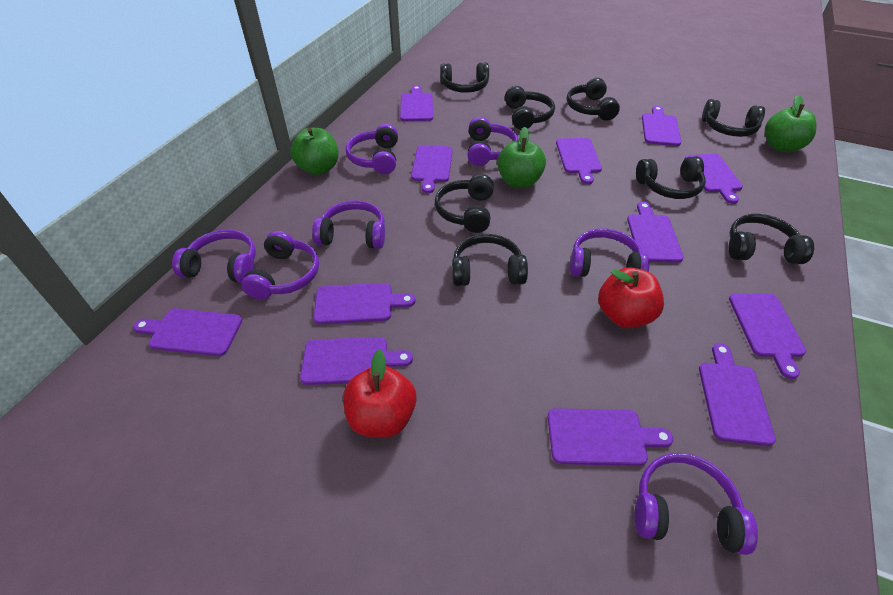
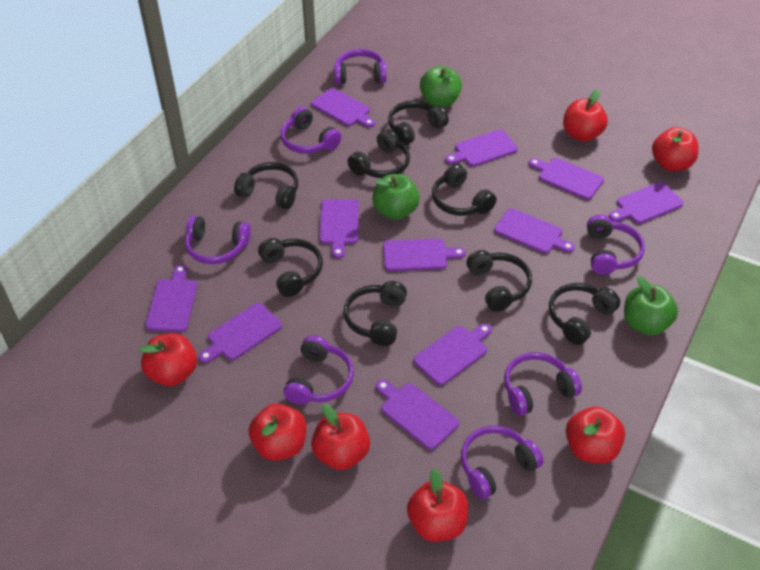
purple cutting board: [133,308,242,356] [300,337,413,385] [313,283,416,324] [400,85,433,121] [411,145,453,193] [548,408,673,466] [556,138,602,184] [627,202,684,263] [642,106,681,146] [685,154,743,204] [699,343,776,446] [729,293,806,379] = 12 -> [145,264,197,332] [199,303,282,363] [311,88,375,128] [319,199,359,259] [376,379,459,450] [383,238,466,271] [413,323,492,386] [445,130,518,167] [494,208,575,254] [529,158,604,200] [609,182,683,224] = 11
red apple: [343,349,416,438] [598,267,664,328] = 2 -> [139,333,197,386] [249,404,307,461] [311,404,370,470] [407,468,468,542] [563,89,608,142] [566,407,625,464] [652,127,699,171] = 7

